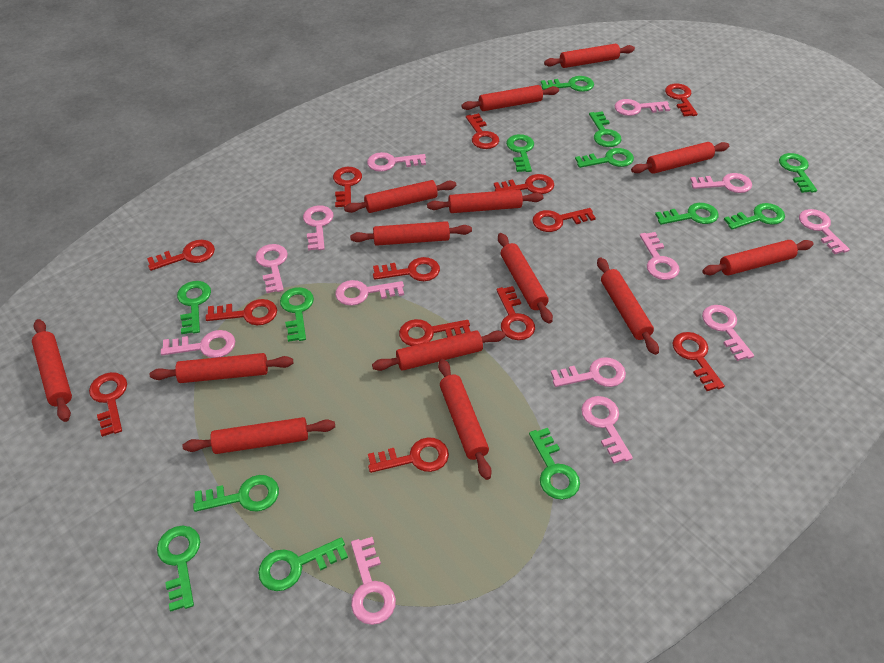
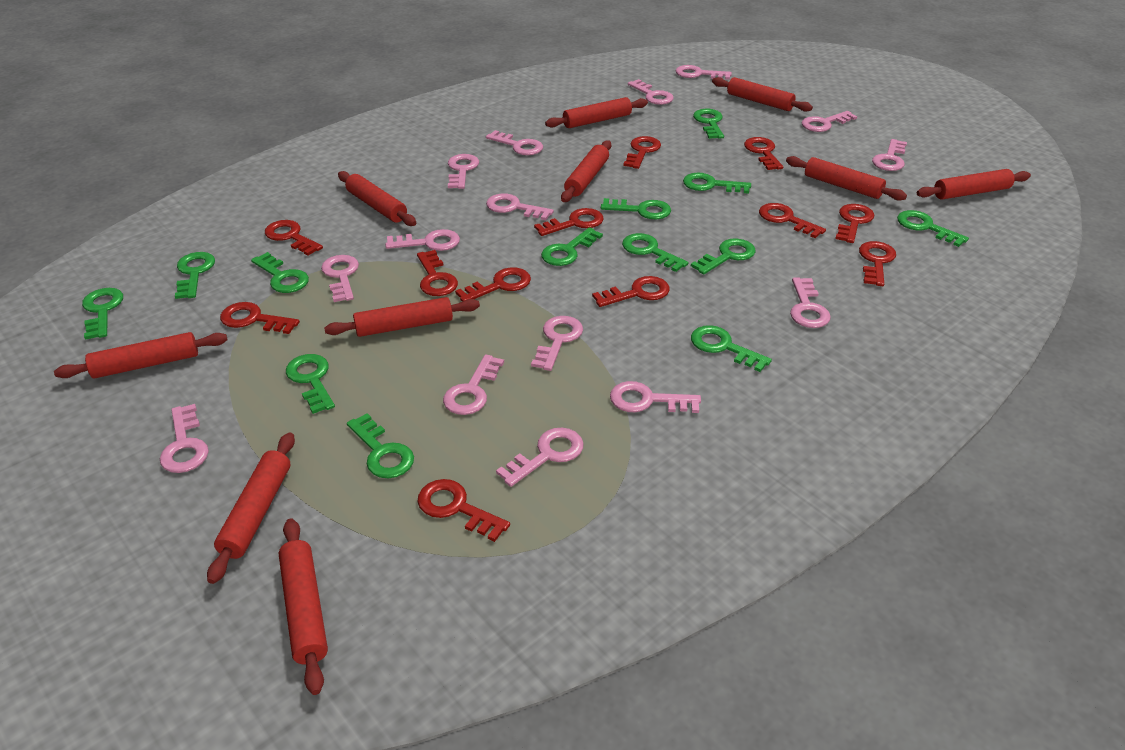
pink key: [161,330,235,358] [255,244,288,293] [303,205,334,250] [335,280,404,306] [351,537,396,625] [367,152,426,172] [551,357,626,387] [581,396,633,464] [615,99,670,116] [640,232,680,280] [690,173,752,193] [702,305,754,361] [799,209,850,254] = 13 -> [160,404,209,473] [321,255,359,302] [385,229,460,251] [443,354,504,415] [448,154,479,189] [486,130,543,155] [486,193,554,220] [496,428,584,487] [531,316,583,371] [610,381,701,413] [628,79,674,105] [676,65,732,80] [790,277,831,328] [802,111,857,132] [872,139,907,171] = 15
red key: [89,372,127,437] [147,240,215,271] [206,299,277,325] [333,167,362,207] [368,437,449,473] [373,257,440,281] [399,319,471,346] [466,113,499,149] [494,174,554,194] [497,286,535,340] [532,208,596,232] [665,83,698,117] [672,332,725,391] = 13 -> [220,302,300,334] [265,220,323,256] [417,250,458,296] [417,479,510,542] [455,267,531,302] [534,208,604,236] [592,276,670,307] [623,136,661,169] [744,137,783,170] [759,203,826,238] [835,204,874,243] [859,241,896,286] = 12
red rolling pin: [32,319,72,422] [150,353,293,383] [183,417,335,454] [344,180,456,213] [350,221,472,246] [372,330,505,371] [427,190,543,213] [438,359,492,480] [462,85,559,111] [498,233,553,323] [544,44,635,68] [597,257,659,355] [631,142,729,174] [702,240,814,276] = 14 -> [54,332,228,379] [207,432,295,584] [278,518,328,695] [324,297,480,337] [338,171,416,226] [545,97,648,128] [561,140,611,202] [712,77,813,112] [786,156,907,201] [917,169,1031,200] = 10

